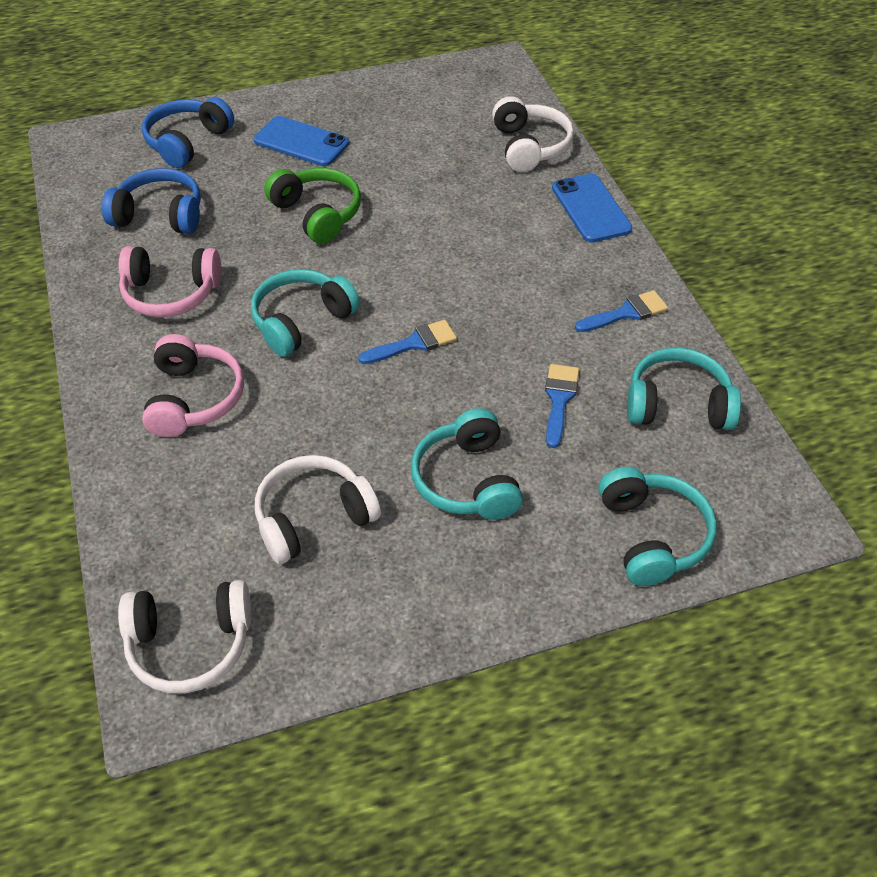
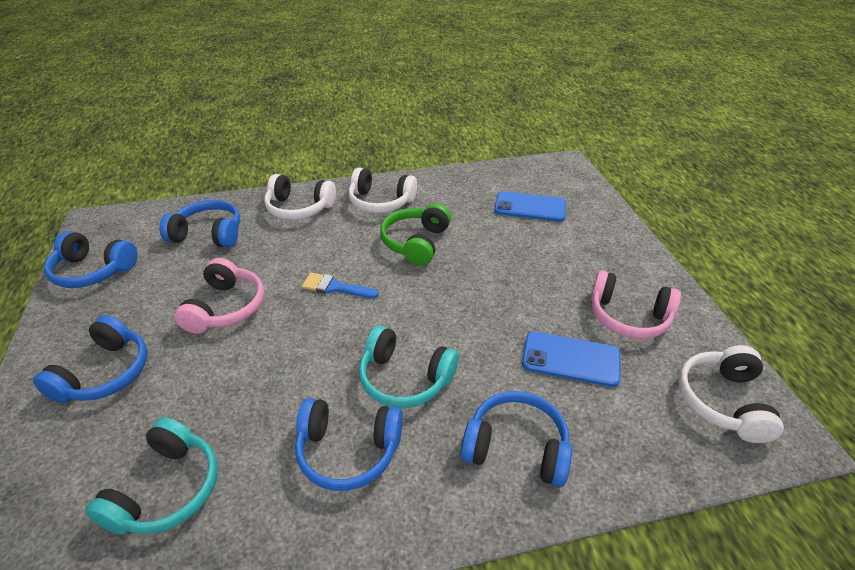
blue brush: [358,320,457,364] [545,364,579,448] [575,290,668,332] = 3 -> [302,272,379,298] = 1
blue headphones: [102,168,201,234] [142,97,234,168] = 2 -> [33,315,147,403] [44,231,138,288] [159,200,240,248] [295,398,403,491] [461,391,572,487] = 5
turquoise headphones: [251,269,360,357] [411,408,523,520] [599,467,717,586] [627,348,741,430] = 4 -> [85,417,218,535] [359,326,459,408] = 2

